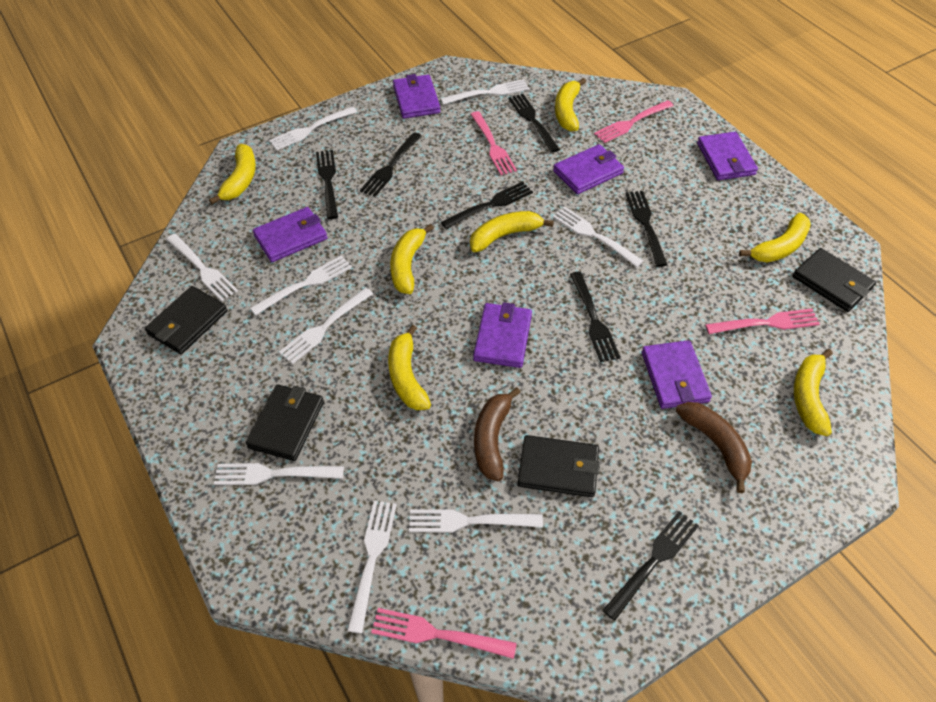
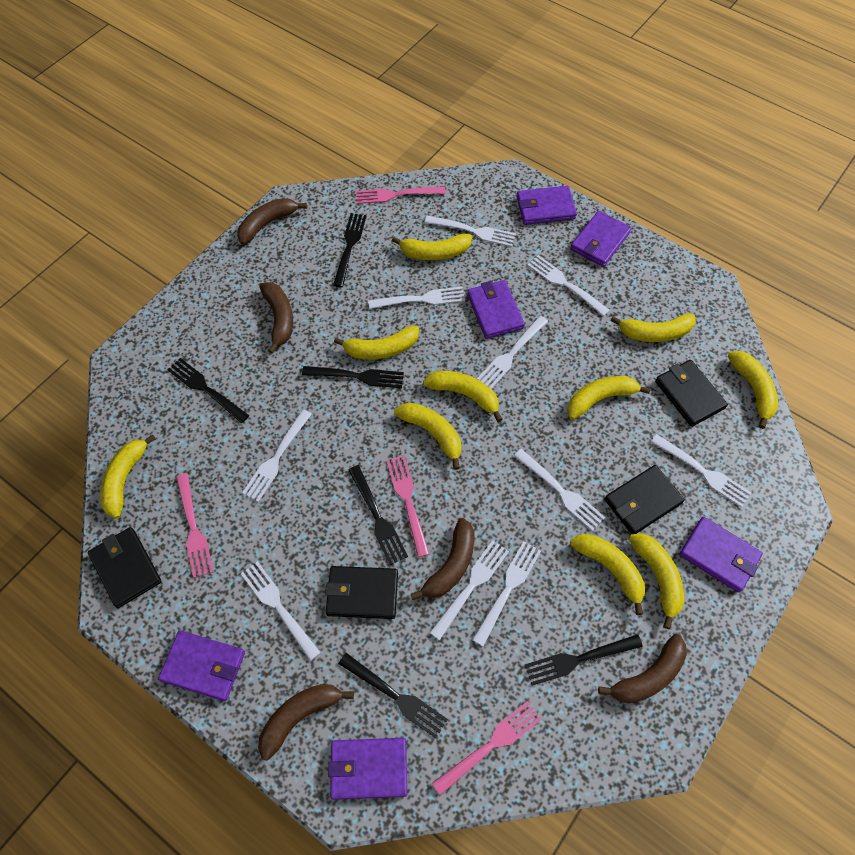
black fork: [316,150,338,219] [360,132,421,197] [441,182,533,229] [508,94,560,153] [570,271,620,362] [602,511,699,621] [625,191,667,267] = 7 -> [167,358,249,423] [302,366,404,388] [333,213,367,287] [339,653,448,739] [348,465,408,565] [525,634,643,686] = 6
brown banana: [474,387,521,481] [676,402,752,493] = 2 -> [237,198,307,245] [258,684,354,760] [260,282,293,354] [411,518,474,600] [598,634,687,704] = 5
white fork: [166,234,238,301] [214,463,344,485] [250,255,352,316] [269,106,357,150] [279,288,373,364] [347,500,397,634] [409,509,543,533] [440,79,530,105] [553,207,643,267] = 9 -> [241,561,321,661] [242,409,312,502] [368,287,465,309] [424,216,516,247] [429,540,509,640] [472,541,541,646] [477,316,548,389] [514,449,605,531] [527,255,610,316] [651,434,751,508] = 10
yellow banana: [209,144,256,205] [388,325,431,410] [390,224,434,294] [470,211,554,252] [555,78,586,131] [739,213,811,262] [794,349,833,436] = 7 -> [100,435,156,519] [334,325,419,359] [392,234,472,260] [394,403,461,470] [423,371,503,422] [567,376,651,419] [570,534,645,615] [610,314,696,342] [629,533,684,629] [728,351,778,429] = 10

